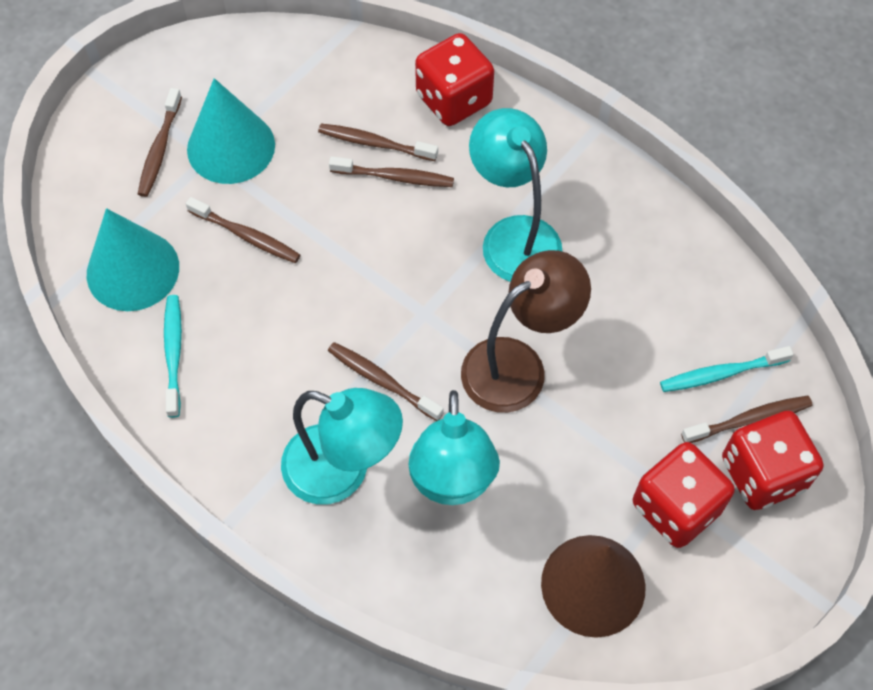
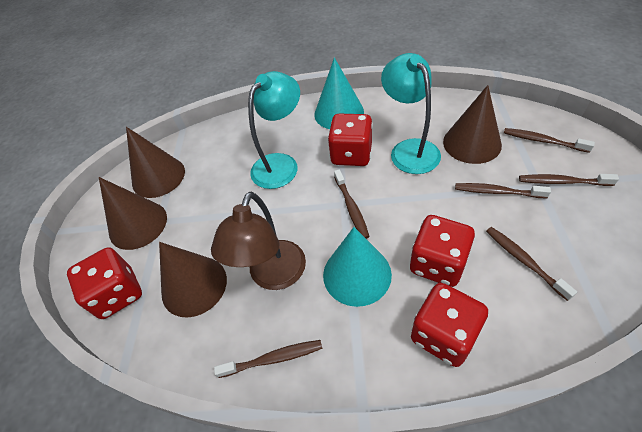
brown cone: [541,535,646,638] = 1 -> [99,177,167,250] [126,127,185,198] [159,242,227,317] [443,85,502,164] = 4
red dice: [415,33,494,126] [633,442,735,548] [722,411,824,510] = 3 -> [67,247,142,319] [328,114,373,166] [410,215,475,287] [411,283,488,367] = 4
turquoise lamp: [281,388,403,504] [408,390,500,505] [469,108,563,282] = 3 -> [248,71,300,189] [381,53,441,174] = 2
turquoise toothbrush: [164,295,182,418] [660,346,794,392] = 2 -> none = 0

